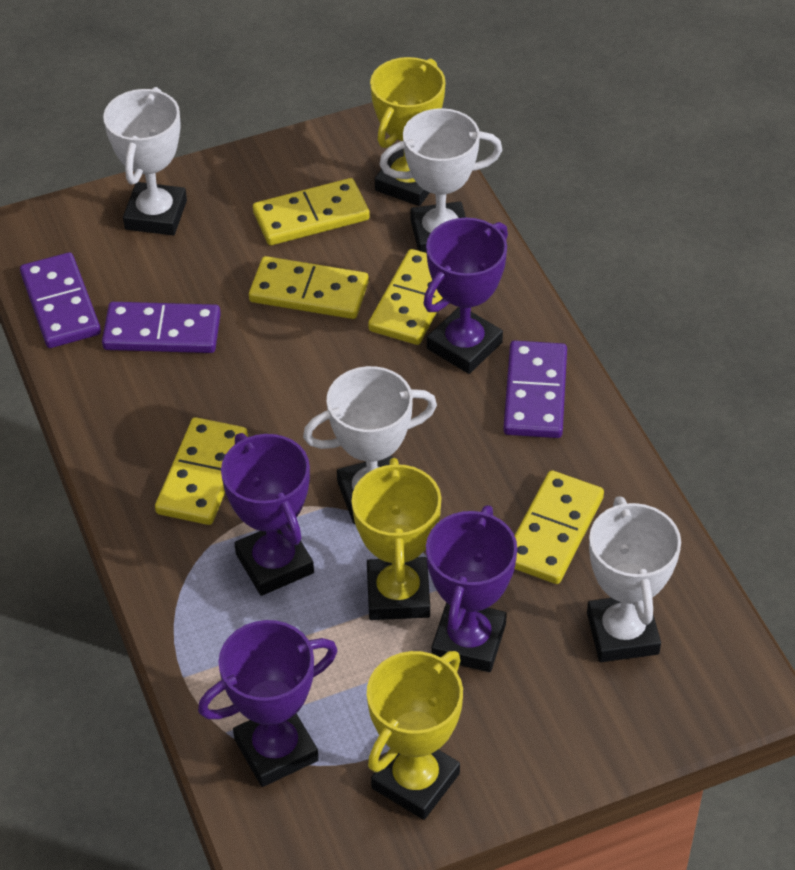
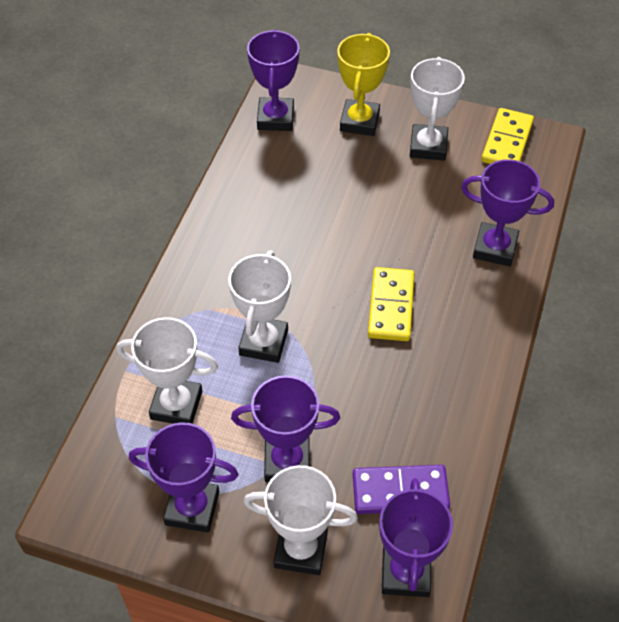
purple domino: [20,252,101,348] [102,302,221,353] [503,340,567,438] = 3 -> [353,465,450,514] = 1
purple trophy: [198,620,338,787] [221,433,314,596] [423,218,508,374] [426,505,518,672] = 4 -> [129,422,238,532] [231,375,340,482] [247,29,300,131] [379,478,453,597] [461,159,554,266] = 5
yellow domino: [155,417,248,525] [249,256,369,319] [253,178,370,245] [368,249,442,345] [515,470,604,584] = 5 -> [368,267,414,341] [481,108,534,164] = 2
yellow trophy: [352,458,441,620] [367,651,463,820] [370,57,446,206] = 3 -> [337,33,390,136] = 1

